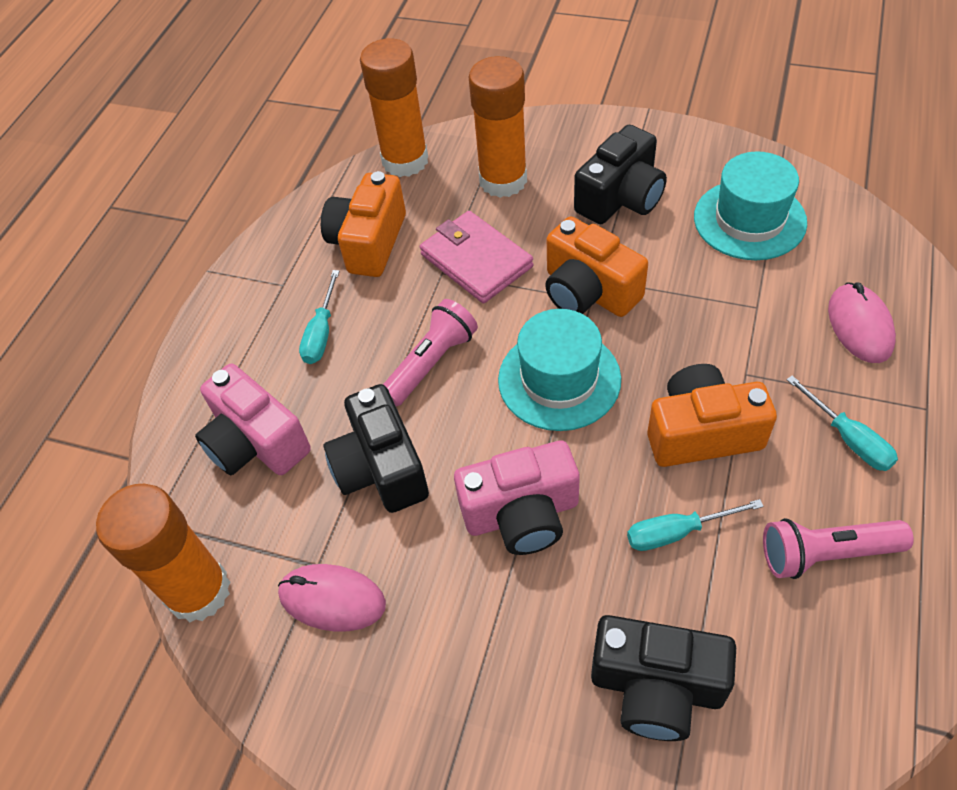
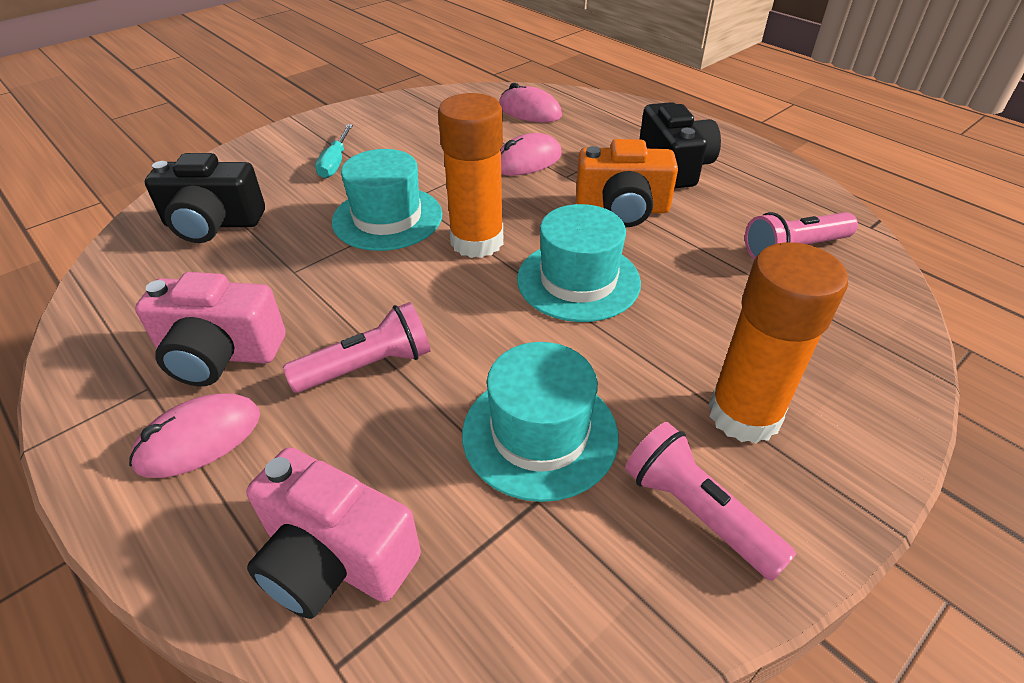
black camera: [324,384,429,513] [574,125,667,224] [591,615,736,741] = 3 -> [145,153,265,243] [640,102,721,189] = 2
orange camera: [321,171,406,277] [545,216,648,317] [647,364,777,467] = 3 -> [576,139,678,227] = 1
orange glue stick: [96,484,231,623] [360,38,428,177] [469,56,527,198] = 3 -> [438,93,503,258] [708,242,848,444] = 2
pink flashlight: [383,299,478,406] [763,518,914,579] = 2 -> [283,302,431,393] [625,422,796,581] [745,212,858,260] = 3
pink mouse: [278,564,386,632] [828,282,896,363] = 2 -> [129,393,260,478] [499,83,562,123] [501,133,562,176] = 3
pink wallet: [420,211,533,303] = 1 -> none = 0
turquoise hat: [498,309,621,431] [694,151,807,260] = 2 -> [332,149,442,251] [462,342,619,502] [517,204,641,322] = 3
turquoise screwdriver: [299,270,340,364] [627,499,764,551] [786,376,898,471] = 3 -> [315,124,353,178] = 1

